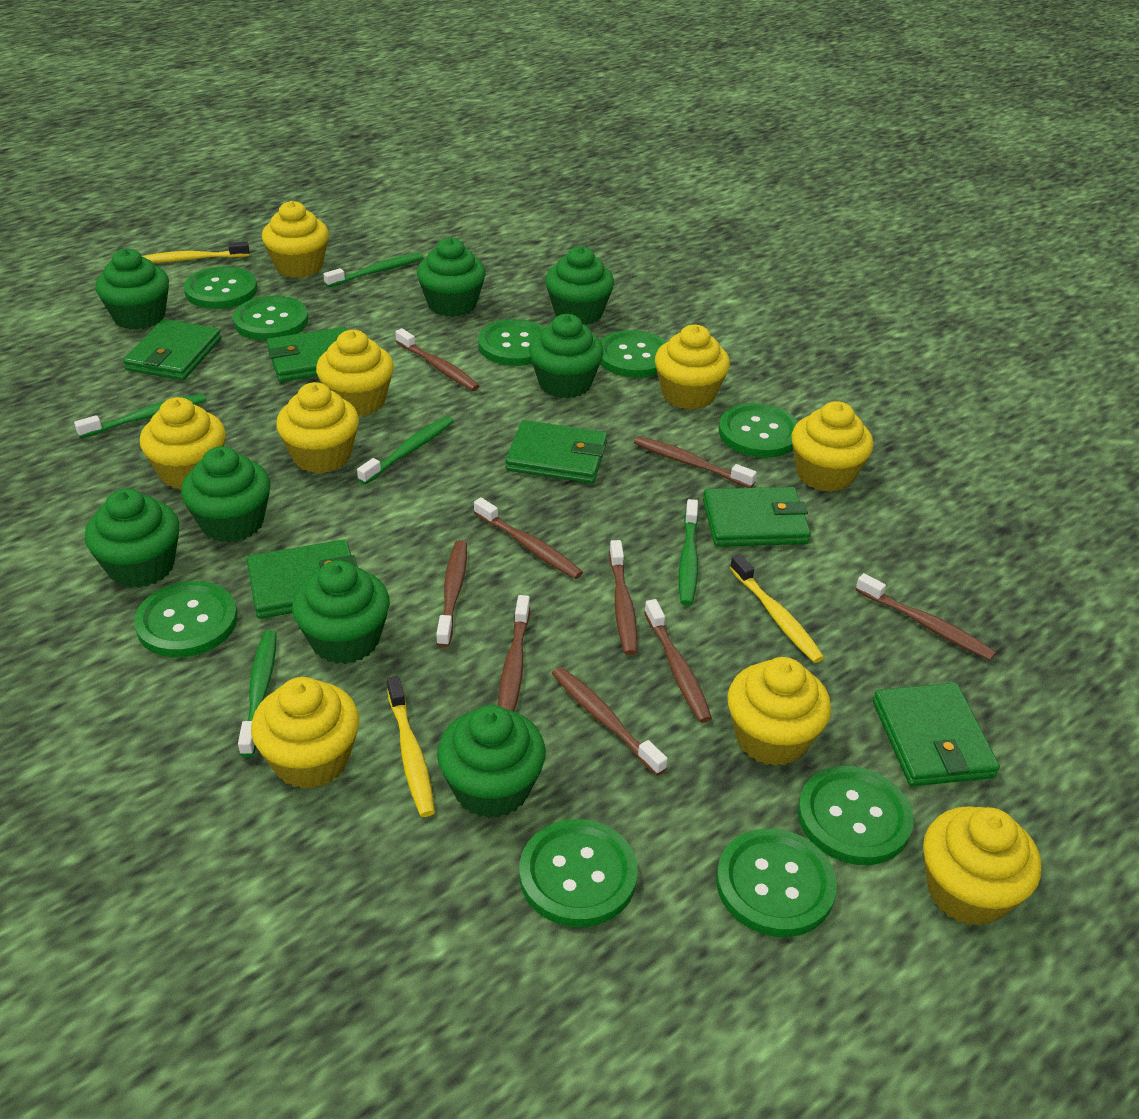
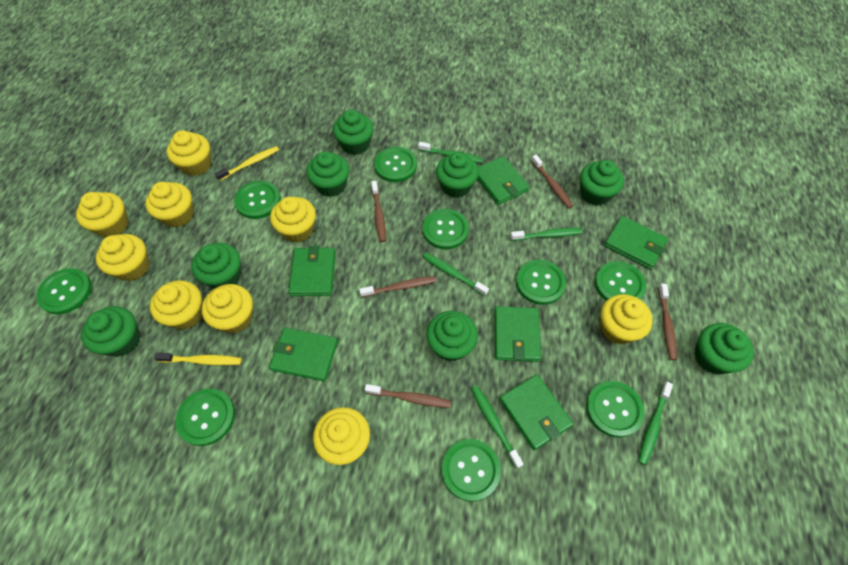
brown toothbrush: [395,328,479,391] [436,540,467,647] [474,497,583,579] [498,595,530,712] [552,667,668,776] [609,540,637,655] [634,436,757,488] [644,599,712,723] [856,573,996,660] = 9 -> [359,276,437,297] [365,384,451,408] [371,181,386,242] [531,155,573,208] [658,284,677,360] = 5
yellow toothbrush: [142,242,249,263] [387,676,435,817] [730,554,824,663] = 3 -> [154,353,242,365] [215,146,279,181] = 2

